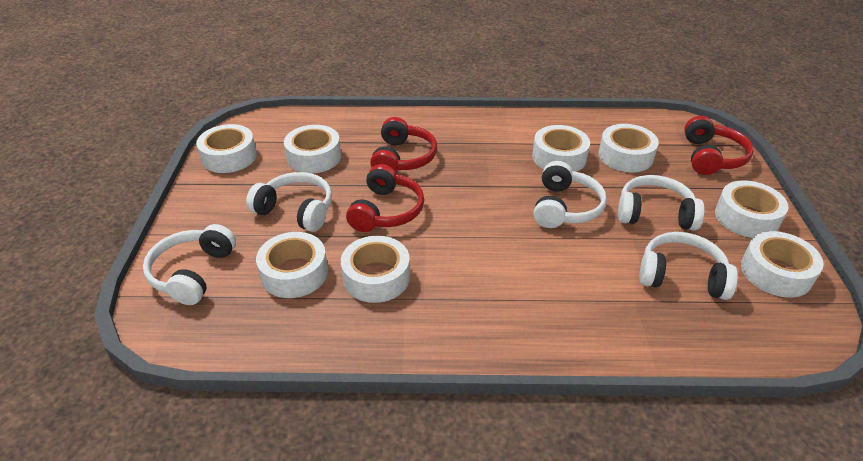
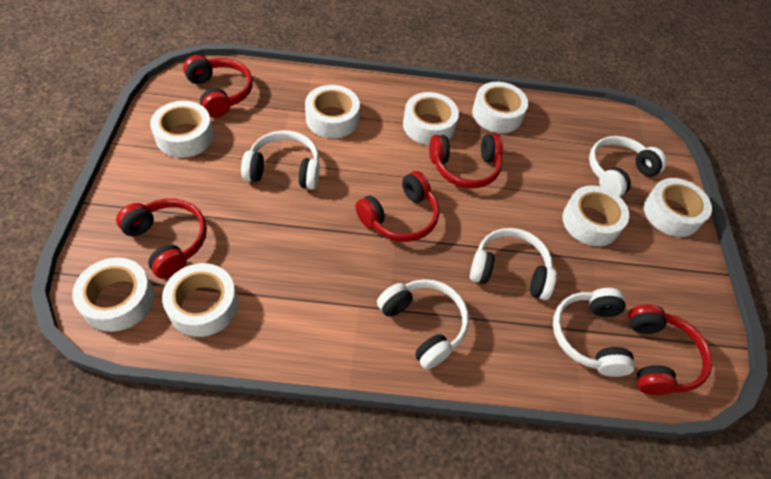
red headphones: [346,164,424,232] [370,117,437,172] [684,116,754,175] = 3 -> [116,198,207,279] [183,55,253,118] [355,171,439,242] [429,134,503,189] [628,304,712,395] = 5

